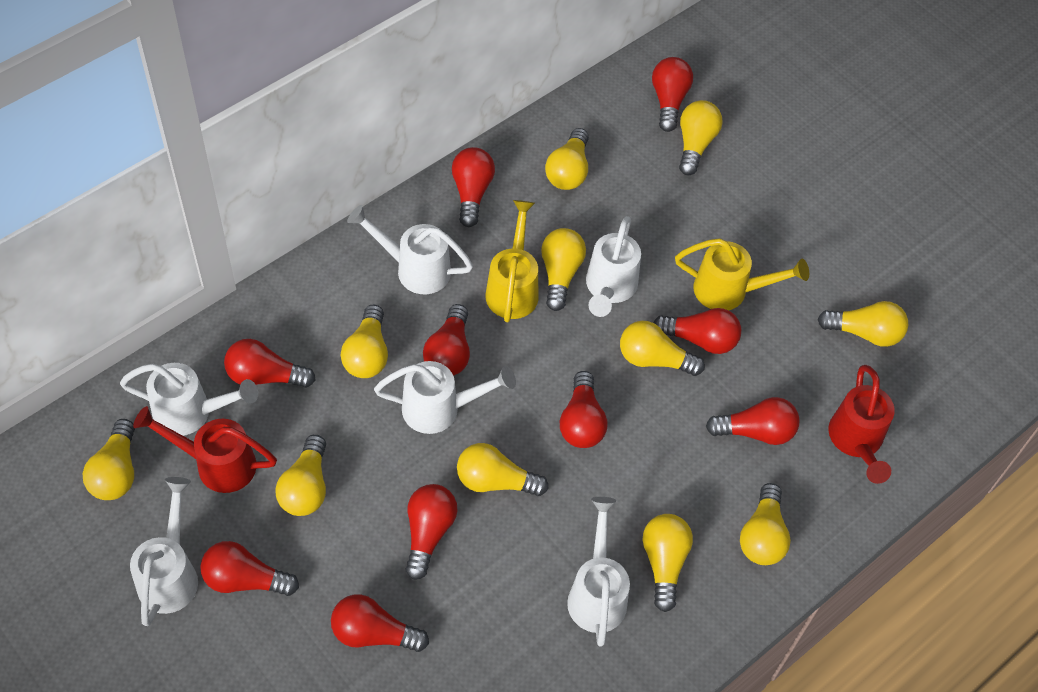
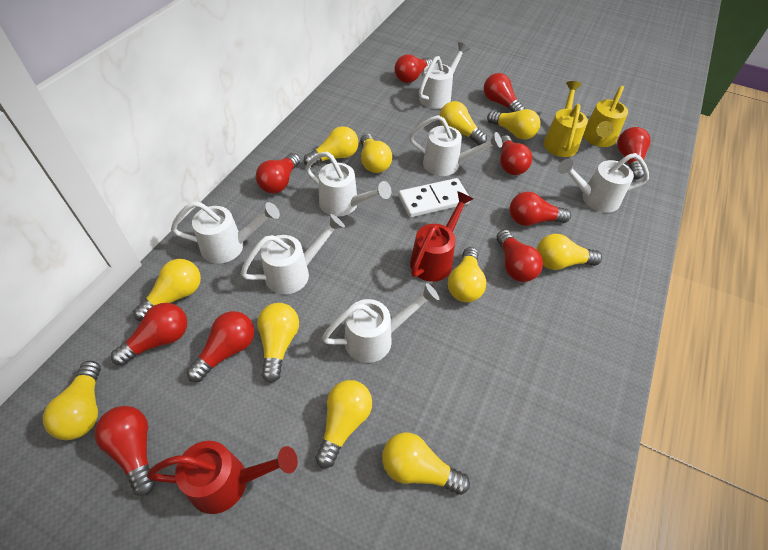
white domino: none = 0 -> [398,178,470,217] = 1
white watering can: [120,363,258,436] [130,477,198,626] [347,205,473,294] [374,361,516,434] [567,497,630,647] [586,216,641,317] = 6 -> [171,201,280,264] [241,214,345,294] [305,152,391,216] [322,283,439,363] [409,115,502,176] [419,42,470,109] [558,153,649,213] = 7

